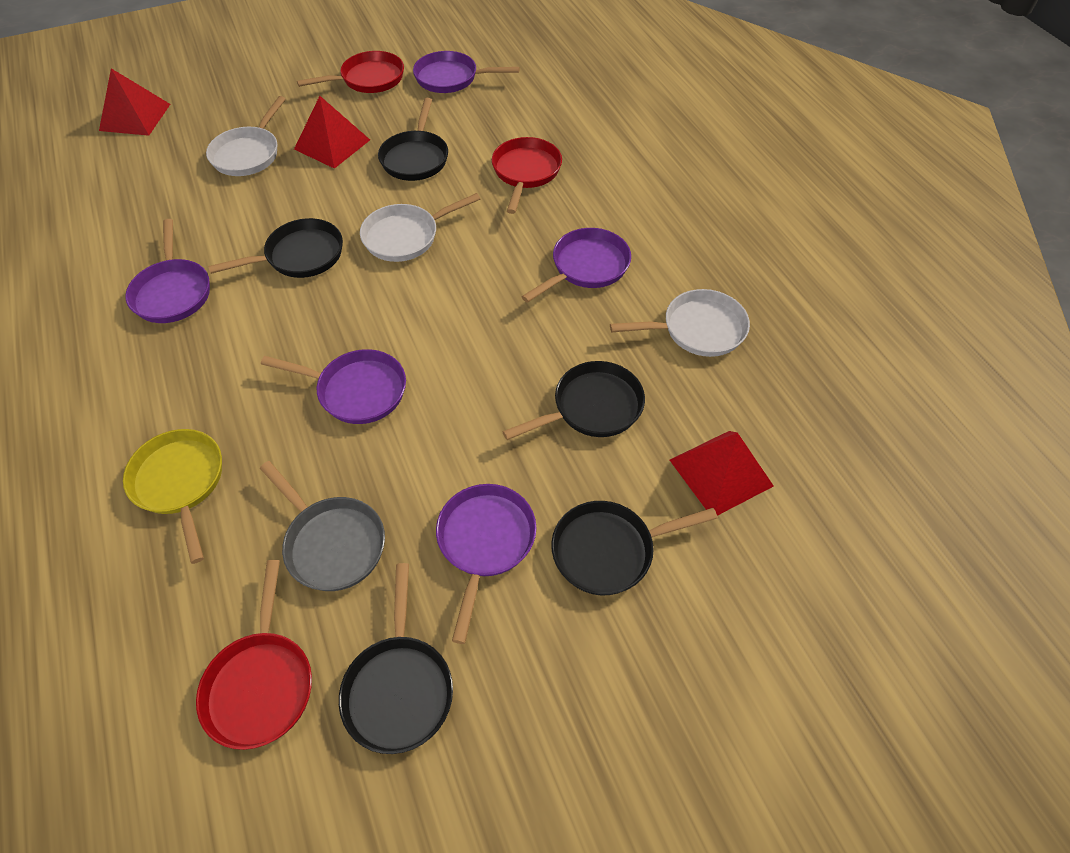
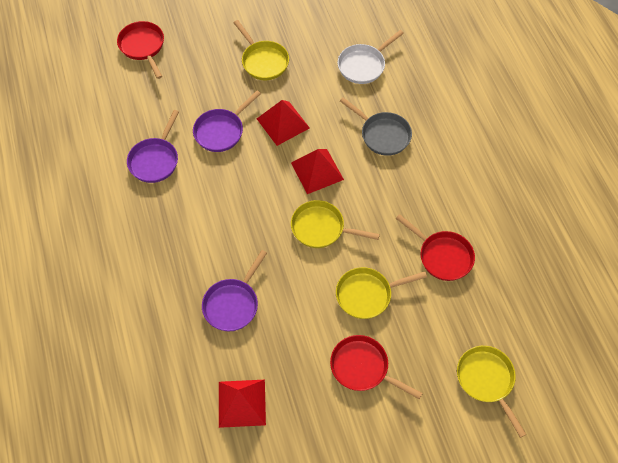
black pan: [208,218,343,278] [339,563,453,754] [378,98,448,181] [502,361,645,440] [551,501,718,595] = 5 -> none = 0
purple pan: [125,219,210,323] [261,349,406,424] [413,51,520,93] [436,484,536,644] [521,228,631,303] = 5 -> [127,110,179,183] [193,91,261,152] [202,250,267,331] = 3
white pan: [206,96,286,176] [360,193,480,262] [610,289,750,357] = 3 -> [338,30,404,84] = 1
yellow pan: [123,429,222,564] = 1 -> [233,20,289,80] [291,200,380,248] [336,267,427,319] [457,346,527,438] = 4

